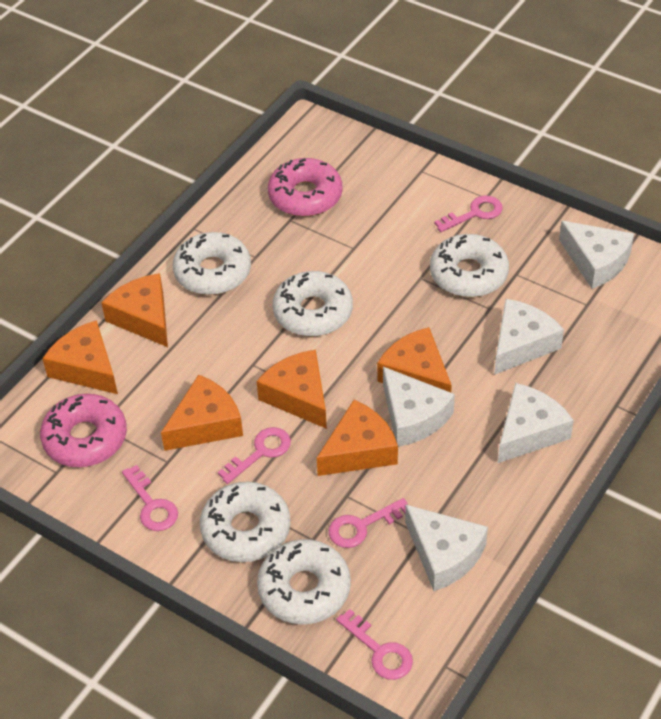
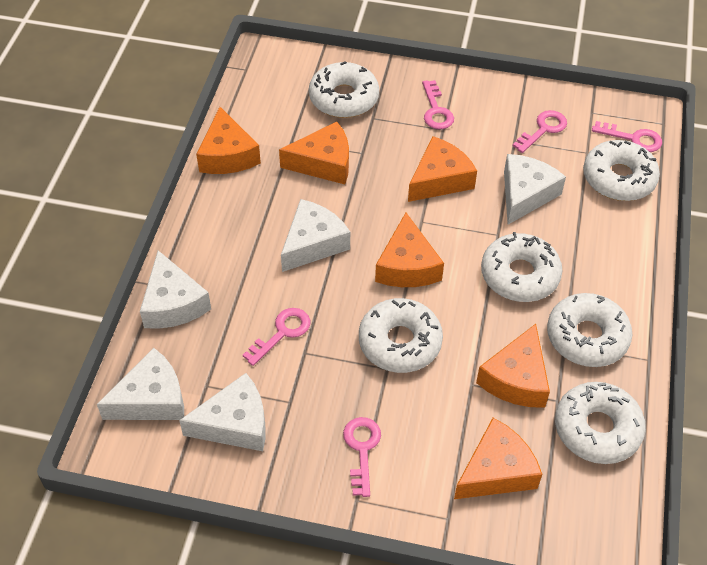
pink donut: [40,394,127,467] [268,158,343,217] = 2 -> none = 0
white donut: [173,232,251,295] [200,482,290,562] [257,539,351,625] [273,271,353,336] [430,234,509,297] = 5 -> [309,61,379,118] [359,298,443,373] [481,232,562,302] [547,293,632,367] [555,382,646,464] [583,140,660,201] = 6

